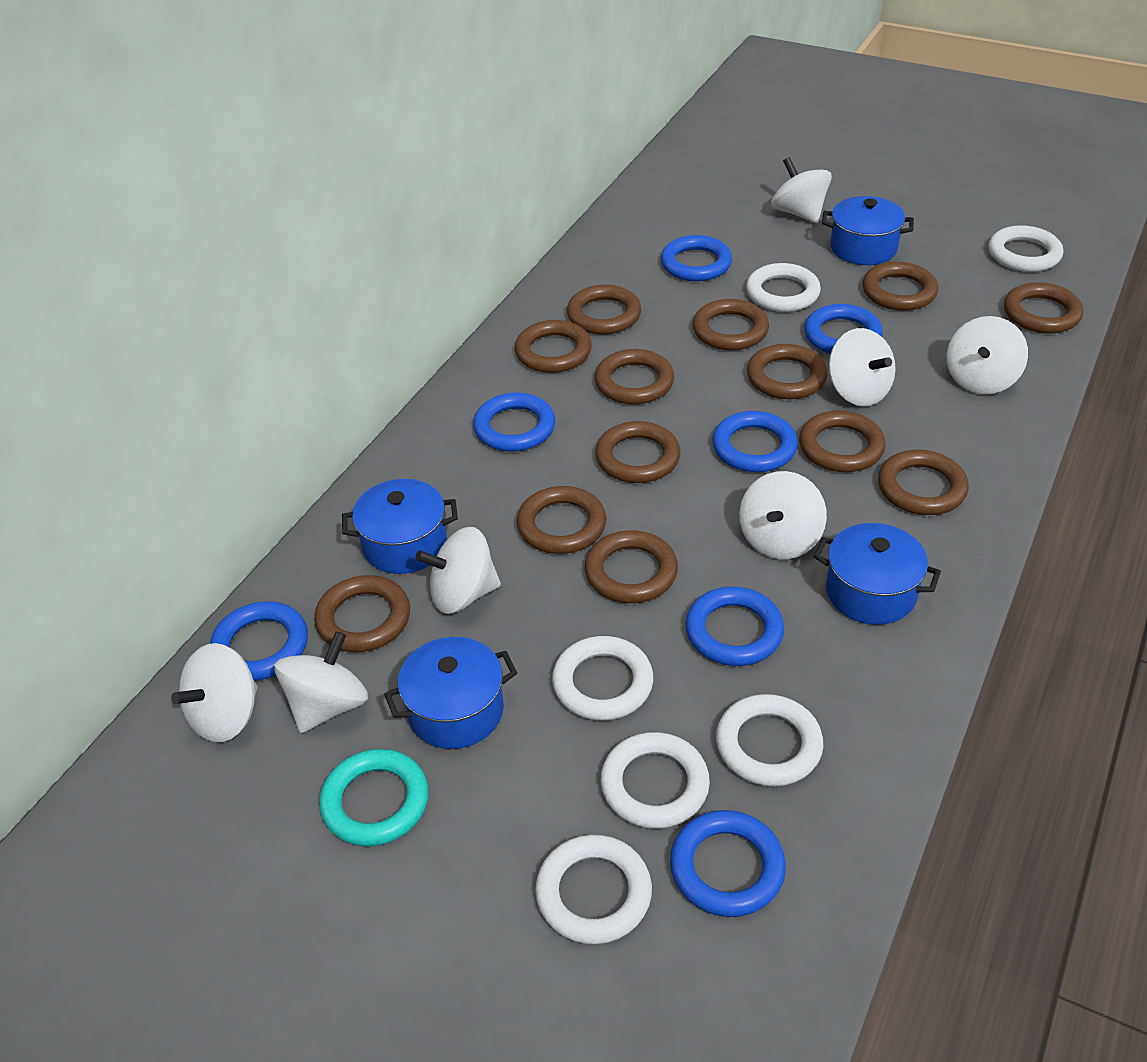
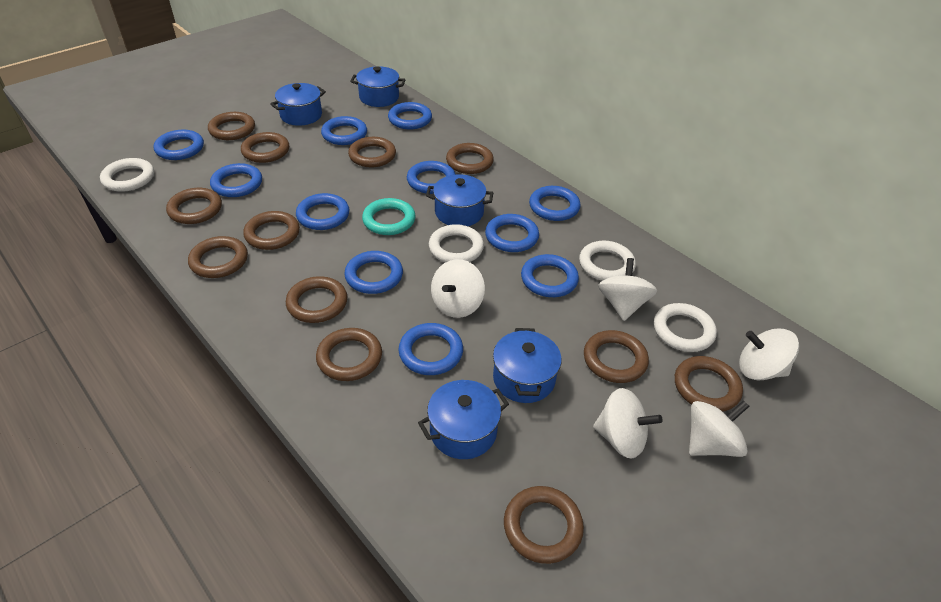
blue pot: [342,479,458,574] [384,637,517,749] [814,523,941,625] [822,196,914,265] = 4 -> [270,83,326,126] [350,66,406,107] [418,380,509,459] [426,174,493,226] [493,328,562,403] = 5
blue ring: [210,601,308,681] [473,392,555,452] [661,235,732,281] [670,810,786,917] [685,587,784,666] [712,411,798,472] [804,304,883,354] = 7 -> [154,130,204,160] [210,163,262,197] [296,193,349,230] [321,116,367,145] [344,251,403,294] [388,102,432,129] [398,323,463,375] [407,161,456,194] [485,214,539,252] [521,254,579,297] [529,186,581,221] = 11
brown ring: [314,575,410,652] [515,320,592,373] [517,486,606,554] [567,285,641,335] [585,530,678,603] [595,349,674,404] [595,421,681,483] [692,299,769,351] [747,344,828,399] [799,410,886,472] [862,262,938,311] [878,450,969,515] [1004,282,1083,333] = 13 -> [166,188,222,224] [188,236,248,278] [208,112,255,140] [241,132,289,163] [243,211,300,250] [286,276,347,323] [316,328,382,381] [348,137,396,167] [446,143,494,174] [504,486,584,564] [584,330,649,383] [675,356,743,412] = 12
white ring: [535,835,652,944] [552,636,653,720] [601,732,710,829] [716,694,823,787] [746,263,821,312] [989,225,1063,272] = 6 -> [100,158,154,192] [429,224,484,263] [579,241,636,281] [654,303,717,352] = 4
white spinning top: [171,643,258,742] [274,631,368,733] [415,527,501,614] [739,471,827,559] [771,157,832,223] [829,328,896,406] [947,316,1028,394] = 7 -> [431,259,485,318] [593,388,663,459] [598,258,657,321] [689,400,750,457] [739,328,799,380] = 5

